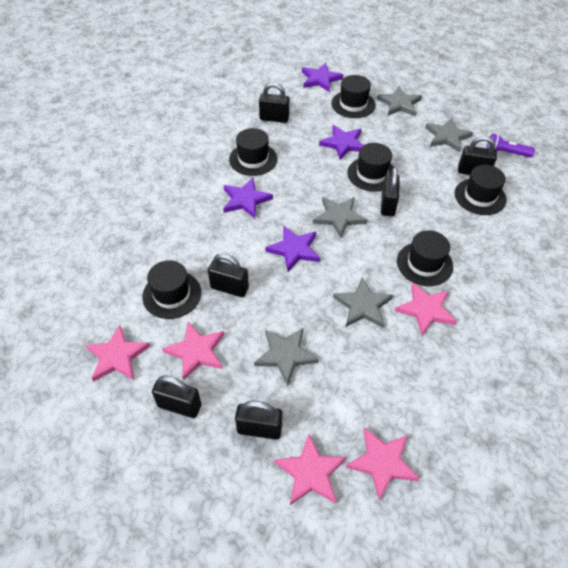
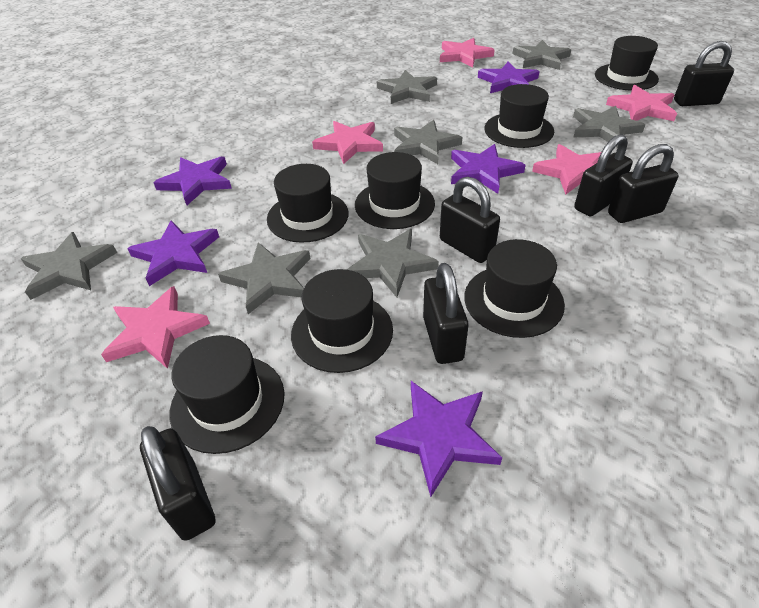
black hat: [142,260,201,319] [229,128,277,176] [331,75,376,118] [347,143,393,192] [397,230,453,286] [455,165,506,215] = 6 -> [170,335,285,454] [267,164,348,243] [291,269,393,373] [355,152,435,229] [464,239,565,338] [484,84,554,148] [595,36,659,91] = 7
grey star: [254,328,319,385] [313,197,367,238] [333,277,393,328] [377,86,422,116] [425,118,473,153] = 5 -> [20,232,117,300] [218,242,311,314] [347,229,439,297] [377,70,437,104] [394,120,462,164] [512,40,571,70] [573,106,645,148] = 7
purple flashlight: [486,134,535,157] = 1 -> none = 0
purple star: [223,178,273,218] [265,226,320,272] [302,63,343,92] [319,125,364,160] = 4 -> [127,220,219,286] [153,156,232,205] [375,381,502,497] [451,144,526,194] [478,61,540,93] = 5

